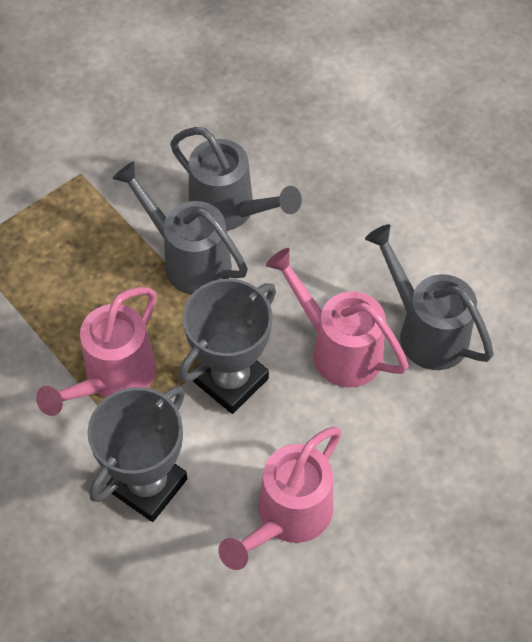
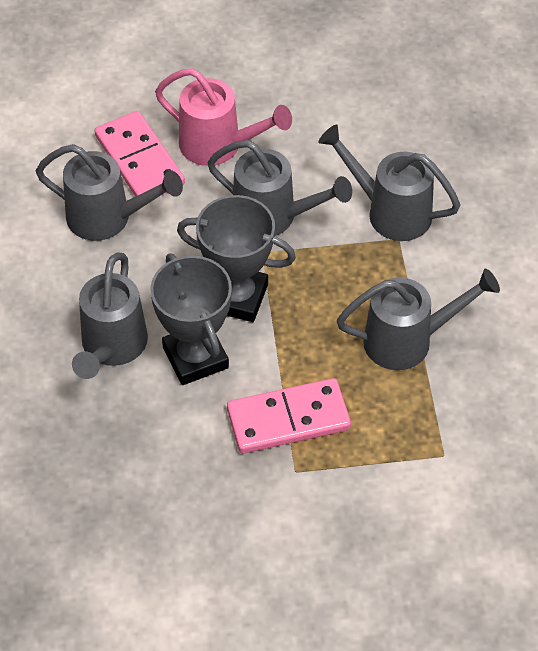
grey watering can: [112,161,248,295] [170,127,302,231] [365,224,494,370] = 3 -> [36,144,183,241] [72,252,148,379] [207,140,352,236] [318,125,461,241] [337,269,500,370] = 5
pink domino: none = 0 -> [95,111,185,197] [227,378,351,454] = 2
pink watering can: [36,287,157,416] [218,427,341,570] [266,248,408,388] = 3 -> [155,68,292,166] = 1

